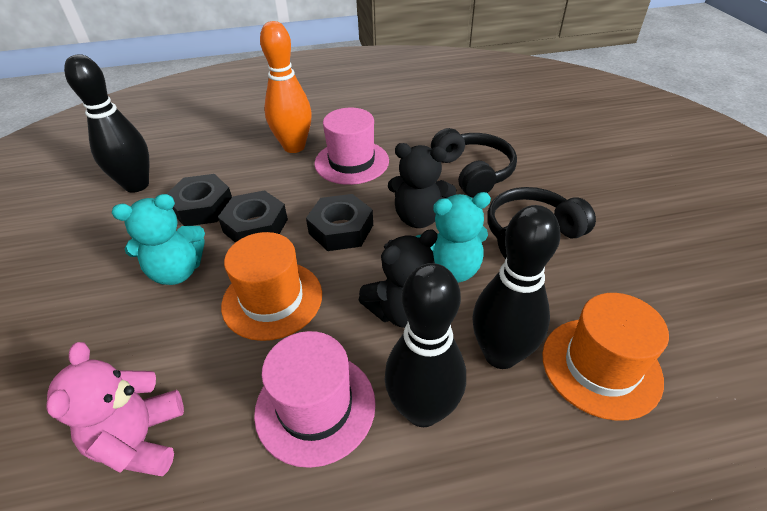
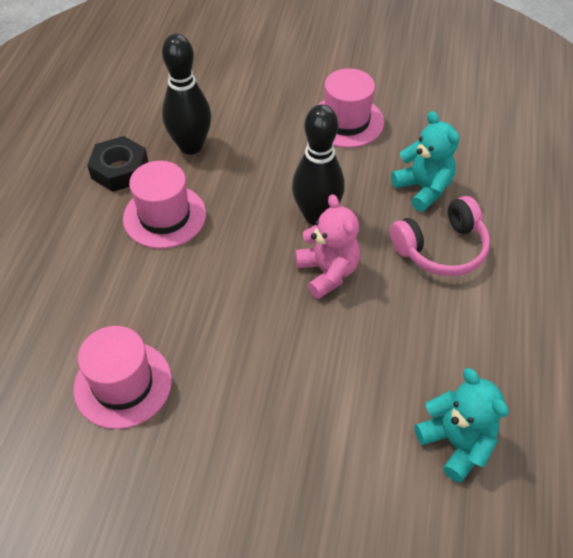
black bowling pin: [64,55,149,193] [385,263,466,427] [472,205,561,369] = 3 -> [162,34,211,155] [292,104,345,225] = 2
black headphones: [431,128,517,198] [487,187,596,259] = 2 -> none = 0
black nut: [167,174,232,226] [218,190,288,243] [306,194,373,251] = 3 -> [87,136,148,192] = 1
black teddy bear: [359,229,438,328] [388,143,456,228] = 2 -> none = 0
orange bowling pin: [260,21,312,153] = 1 -> none = 0
orange hat: [221,232,322,341] [542,293,669,421] = 2 -> none = 0
pink hat: [254,331,376,468] [314,108,389,185] = 2 -> [73,326,172,429] [123,161,206,249] [318,68,384,148] = 3
pink headphones: none = 0 -> [390,196,490,276] = 1

